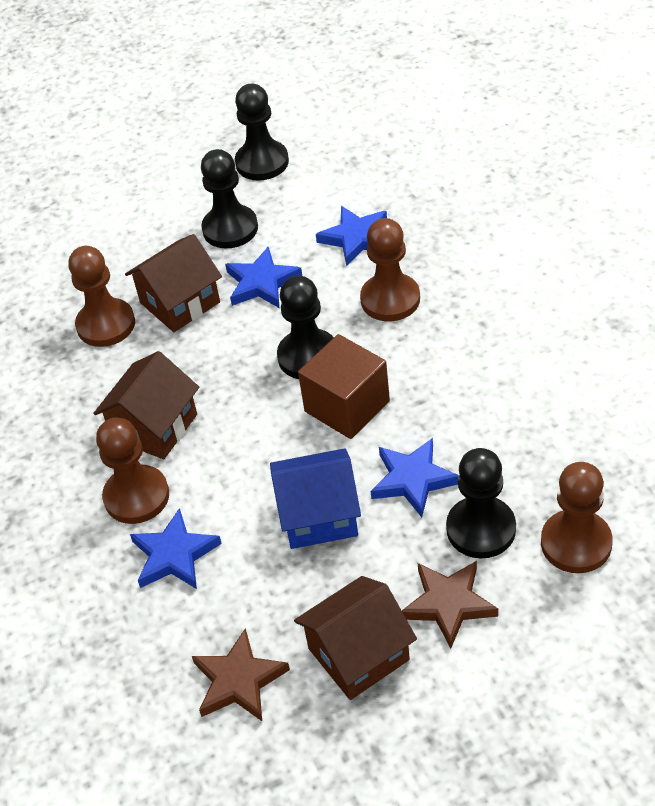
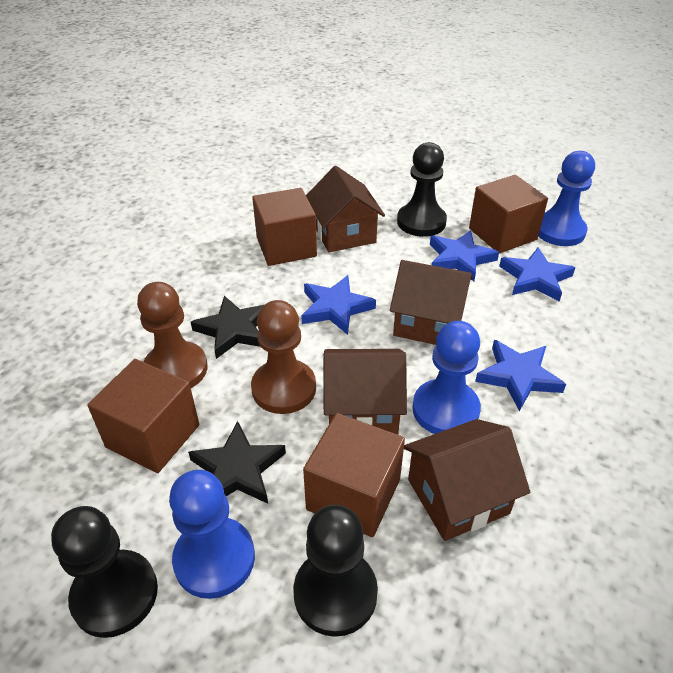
black pawn: [201,149,258,248] [235,84,289,181] [277,276,334,379] [446,448,516,558] = 4 -> [51,506,158,638] [293,505,378,637] [397,142,447,237] = 3
black star: none = 0 -> [188,421,286,504] [191,296,264,359] = 2
blue house: [270,448,361,549] = 1 -> none = 0
blue pawn: none = 0 -> [169,470,255,599] [412,321,481,434] [539,151,595,246] = 3
brown cube: [298,334,390,439] = 1 -> [87,359,199,473] [252,188,317,266] [303,413,405,537] [469,175,548,254] = 4
brown house: [93,351,199,459] [125,234,222,332] [294,576,417,700] = 3 -> [306,166,385,252] [323,349,407,435] [390,260,473,345] [404,419,530,541] = 4
brown pawn: [68,246,135,347] [96,418,169,524] [360,218,420,321] [541,462,613,573] = 4 -> [137,282,207,388] [251,300,316,414] = 2
brown star: [192,628,290,721] [402,561,498,649] = 2 -> none = 0

